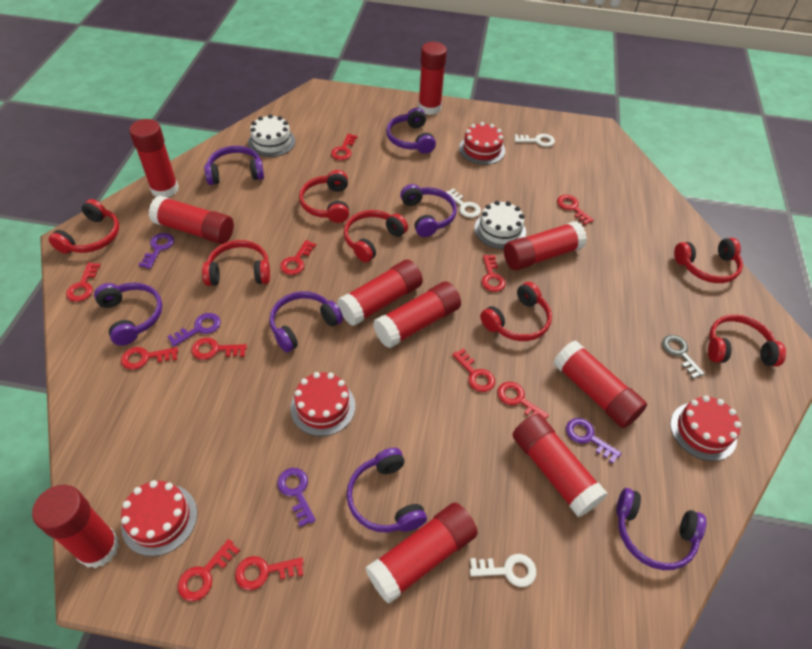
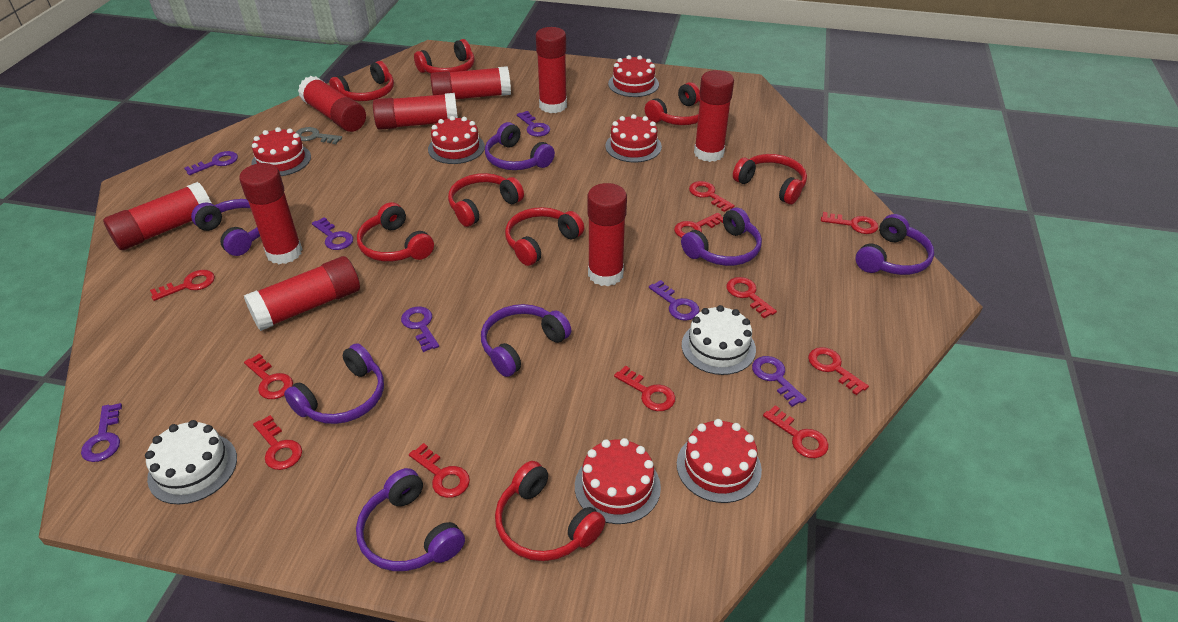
purple key: [139,233,174,269] [167,313,221,347] [277,468,316,527] [566,418,621,464] = 4 -> [81,403,122,462] [184,151,238,175] [312,217,353,250] [401,307,439,352] [517,111,550,137] [649,280,700,321] [752,356,807,407] = 7
red cake: [121,480,197,556] [290,372,355,436] [459,122,505,165] [670,396,741,461] = 4 -> [251,127,311,176] [428,116,485,164] [575,438,661,524] [605,114,662,162] [608,55,659,97] [677,419,762,503] = 6
red glue stick: [32,485,119,568] [129,119,179,198] [148,195,234,244] [337,260,423,326] [365,503,478,604] [373,282,461,348] [418,42,447,115] [504,221,587,270] [512,414,608,517] [553,341,647,428] = 10 -> [103,182,212,250] [239,163,303,264] [244,256,360,331] [298,76,366,132] [373,93,458,130] [430,66,511,99] [536,27,567,113] [587,183,627,286] [694,70,734,162] = 9
red headphones: [48,199,119,254] [202,240,270,286] [299,170,349,223] [344,210,408,263] [480,282,552,341] [674,238,743,283] [708,315,786,367] = 7 -> [329,61,394,101] [357,202,434,262] [414,39,475,74] [448,173,524,227] [495,461,605,561] [505,207,584,266] [645,82,700,125] [733,154,807,205] = 8
white key: [447,188,481,218] [470,554,536,587] [514,134,555,147] = 3 -> none = 0

